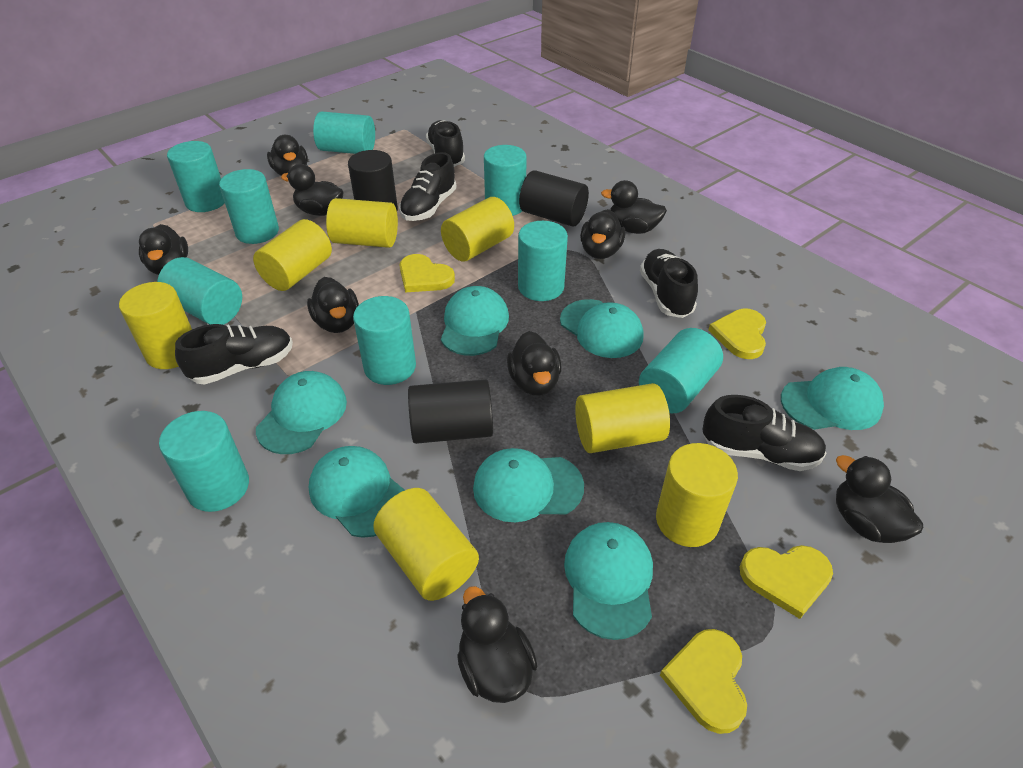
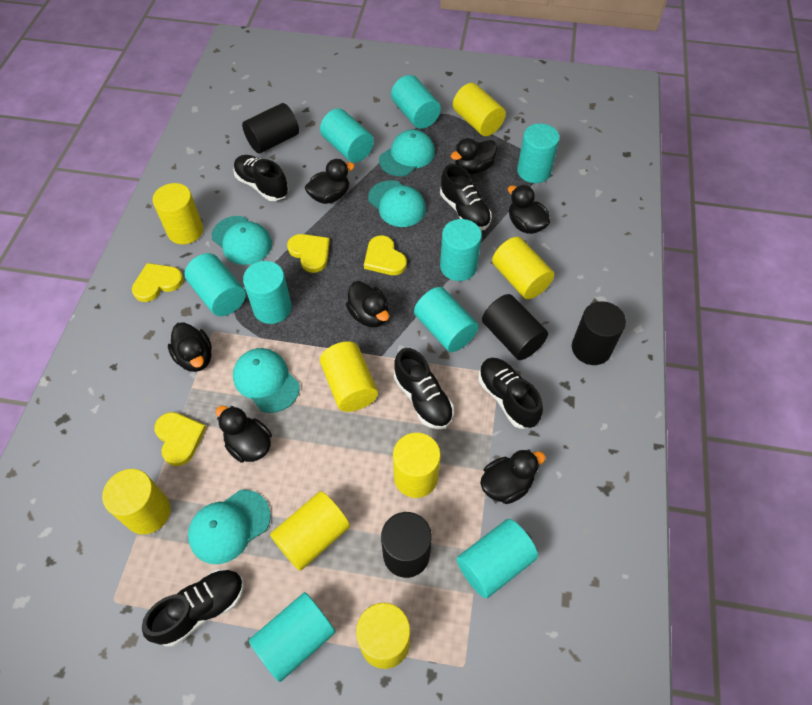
black cylinder: [348,150,398,211] [408,379,493,444] [519,170,589,227] = 3 -> [242,103,299,154] [381,512,432,578] [482,294,548,360] [572,302,626,365] = 4
black duck: [139,224,188,275] [267,135,308,176] [281,164,343,216] [307,277,359,333] [457,586,537,703] [507,331,561,396] [580,209,625,259] [601,180,667,234] [836,455,923,543] = 9 -> [168,322,212,372] [216,406,272,463] [305,159,355,204] [346,281,389,327] [451,138,497,174] [480,449,546,504] [508,185,550,234] = 7
turquoise cap: [256,371,347,454] [309,446,405,538] [441,286,509,356] [473,448,584,522] [560,299,643,358] [564,522,653,640] [781,367,884,430] = 7 -> [188,490,271,564] [212,216,272,265] [233,348,300,413] [368,180,426,227] [379,129,435,176] = 5
yellow cylinder: [119,282,192,369] [253,219,332,291] [326,198,398,248] [373,488,479,601] [441,197,514,262] [575,383,670,453] [656,443,738,547] = 7 -> [102,469,171,535] [153,183,203,244] [270,491,350,571] [320,341,378,412] [356,603,410,669] [393,433,441,498] [453,83,506,136] [492,237,554,299] = 8

